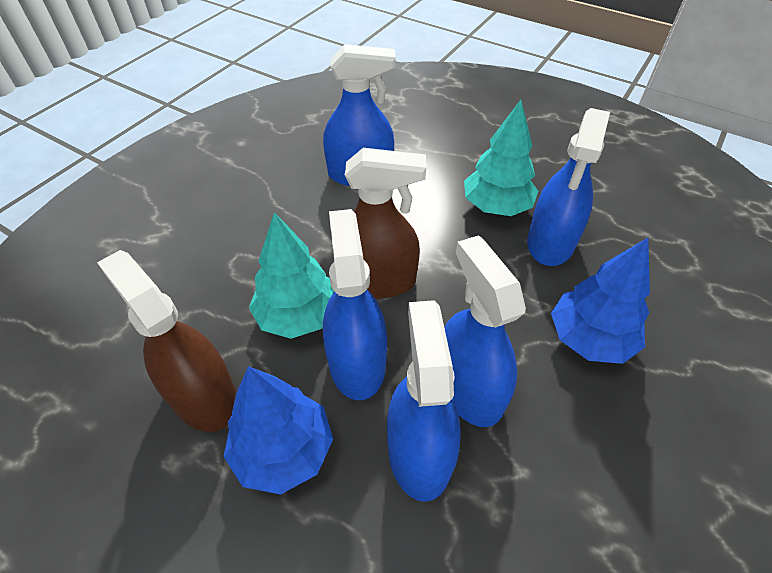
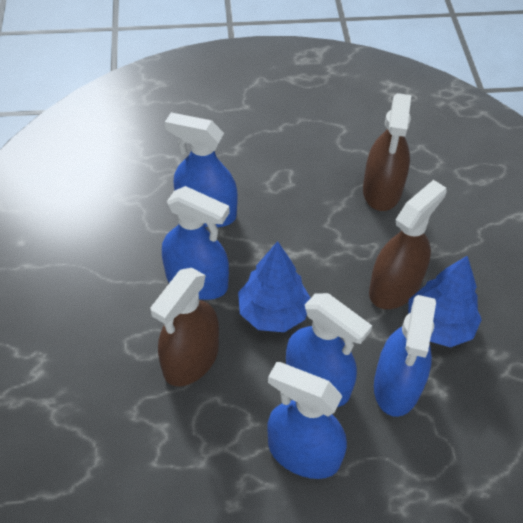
brown spray bottle: [97,250,237,432] [345,148,426,299] = 2 -> [150,268,219,386] [363,93,411,211] [369,180,447,309] = 3
turquoise tree: [249,212,334,339] [464,100,538,216] = 2 -> none = 0

